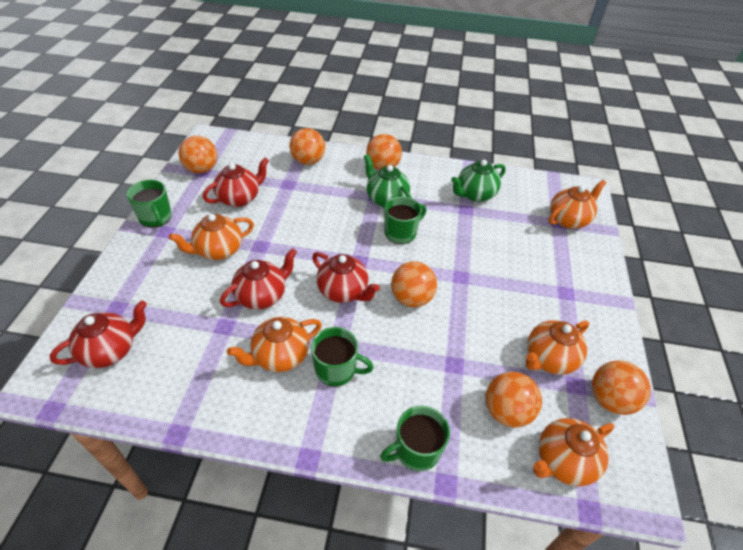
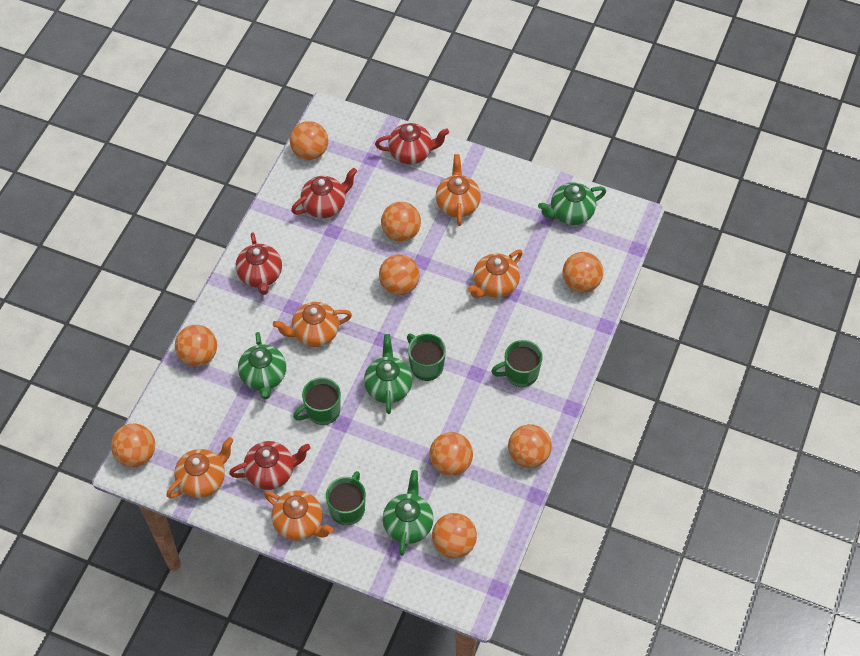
green teapot: [364,154,412,208] [451,160,506,202] = 2 -> [238,332,286,399] [364,334,412,414] [383,470,434,556] [538,182,606,225] = 4
orange ball: [179,136,217,173] [289,128,325,165] [366,134,402,170] [391,261,437,307] [485,372,542,428] [592,360,651,415] = 6 -> [111,424,155,467] [175,325,217,366] [290,121,328,160] [379,254,420,295] [381,202,421,242] [429,432,473,476] [432,513,477,559] [508,424,552,468] [562,252,603,293] = 9

